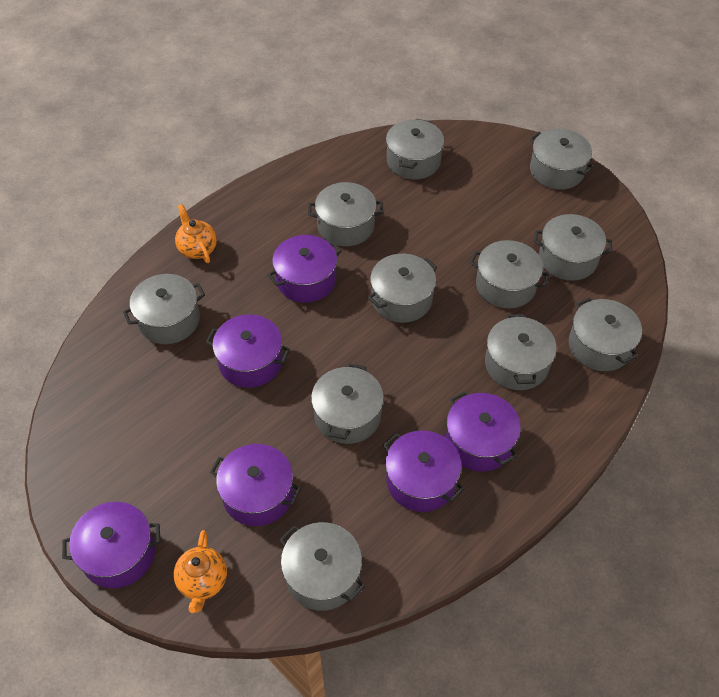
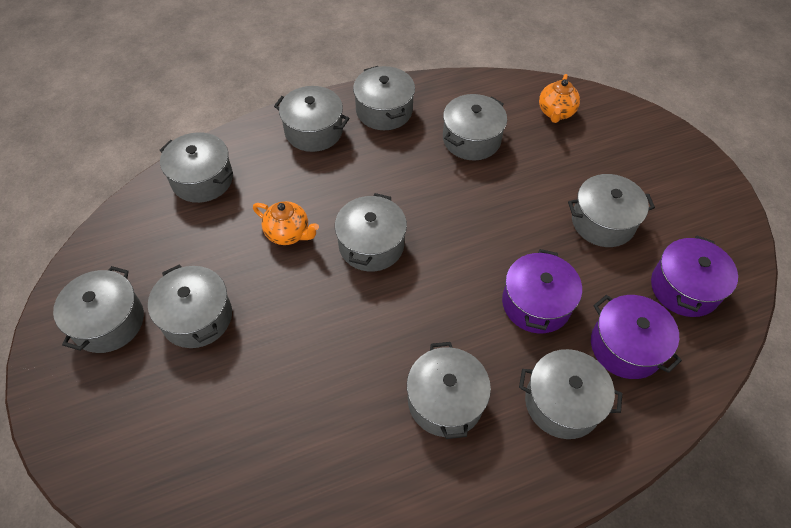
grey pot: [123,274,205,344] [280,522,365,611] [308,182,383,247] [311,363,384,444] [368,254,437,323] [386,119,444,180] [470,240,550,309] [485,314,557,390] [530,129,594,190] [534,214,612,281] [569,297,642,371] = 11 -> [53,266,144,353] [148,264,232,348] [159,132,233,203] [274,86,349,152] [335,193,407,272] [353,66,415,130] [407,342,491,439] [443,94,507,160] [519,349,622,439] [568,174,655,247] = 10
purple pot: [62,502,161,588] [206,314,290,388] [210,444,301,526] [268,235,342,303] [383,430,464,512] [446,391,521,472] = 6 -> [502,249,582,334] [591,295,682,379] [651,236,738,317] = 3

